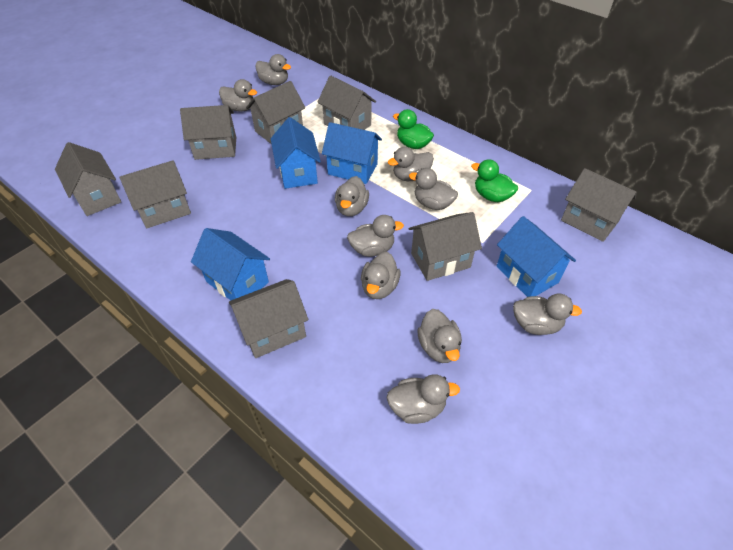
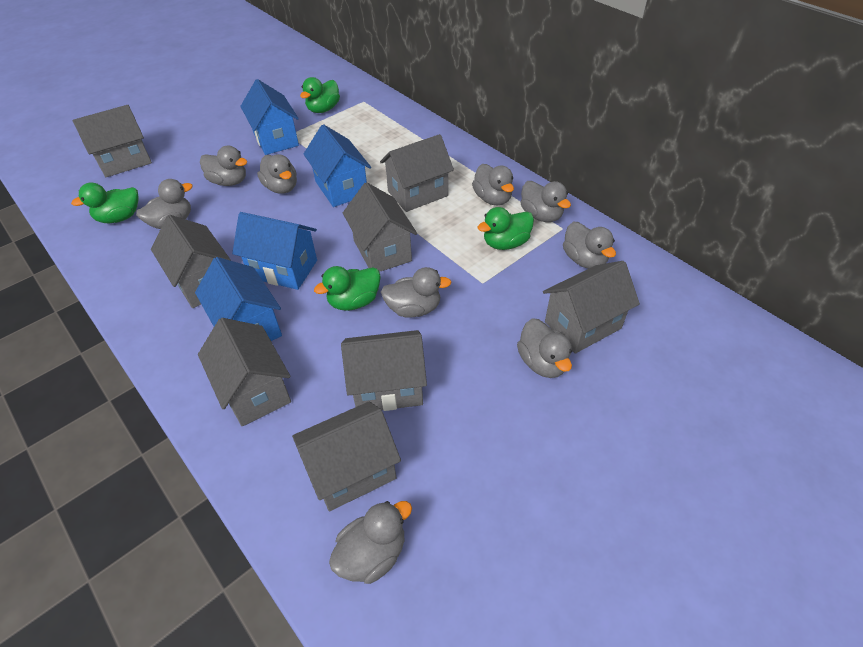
green duck: [393,109,434,149] [471,159,518,202] = 2 -> [71,182,139,223] [300,77,340,113] [314,266,381,311] [477,207,534,250] = 4
grey duck: [219,79,257,112] [255,54,291,85] [335,176,369,216] [347,215,404,257] [361,252,400,299] [387,374,460,424] [388,147,434,181] [409,168,458,210] [417,309,462,363] [513,294,582,335] = 10 -> [136,179,193,229] [200,146,248,186] [257,154,297,194] [329,501,412,584] [381,267,451,318] [472,164,514,205] [517,318,572,378] [521,181,571,222] [563,222,616,269] = 9

